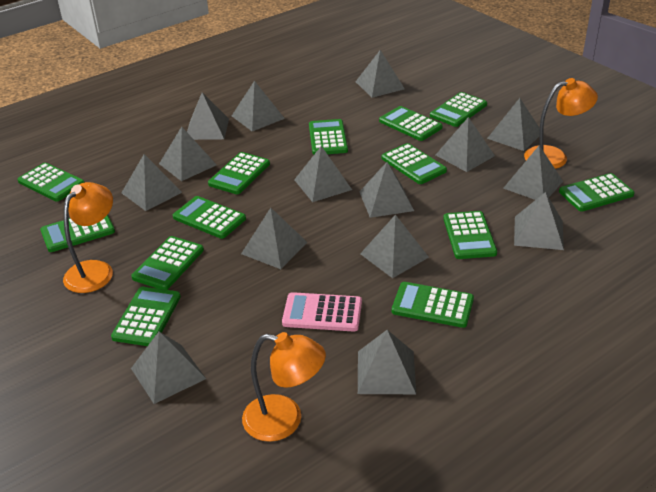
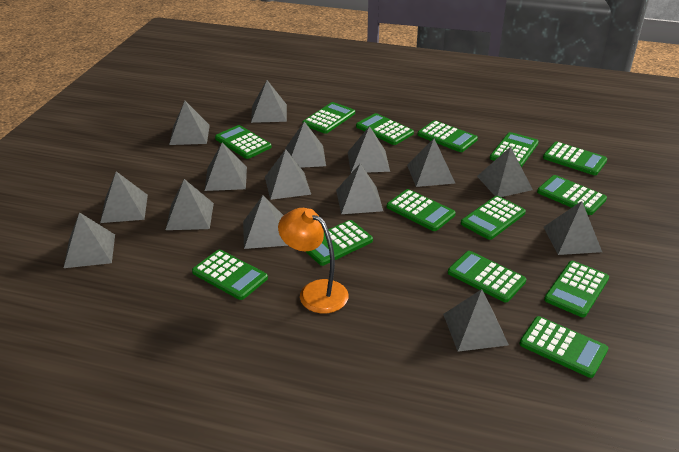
green calculator: [18,163,85,201] [40,215,115,252] [111,287,181,346] [131,236,204,290] [173,196,246,239] [208,152,270,194] [309,119,348,155] [379,106,443,141] [382,143,447,184] [392,282,474,328] [430,92,487,127] [443,211,497,259] [559,173,635,211] = 13 -> [192,250,268,300] [215,125,272,159] [302,102,355,134] [305,220,373,266] [356,113,414,145] [387,189,456,231] [417,120,478,152] [448,251,526,303] [461,196,526,240] [490,132,539,167] [519,316,608,378] [537,175,607,215] [543,142,607,175] [544,261,609,317] = 14
orange lamp: [63,182,113,293] [242,332,326,442] [524,78,598,169] = 3 -> [278,208,348,313] = 1
pink calculator: [282,292,362,332] = 1 -> none = 0

